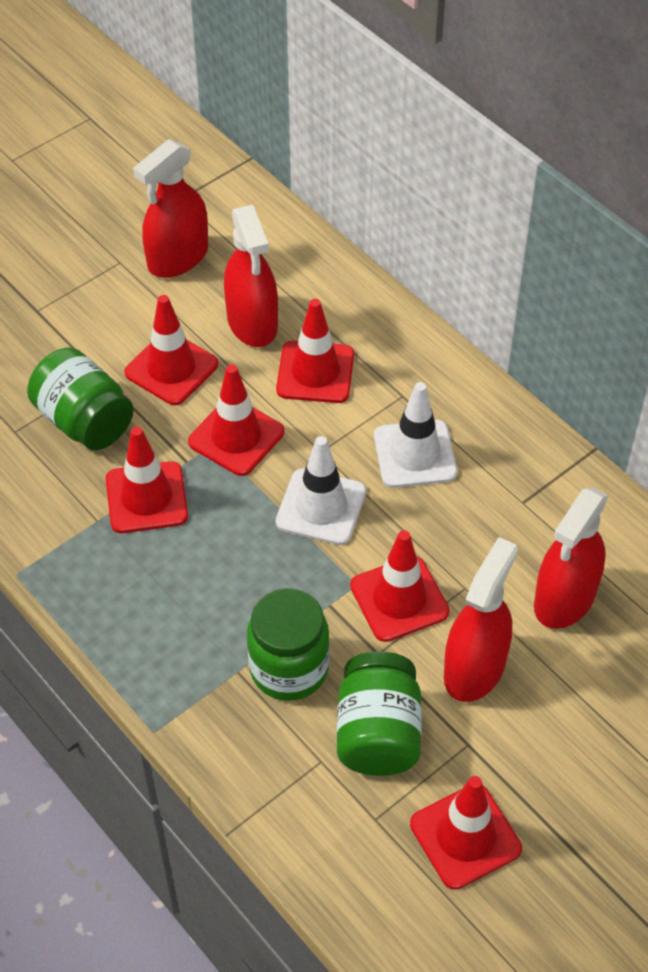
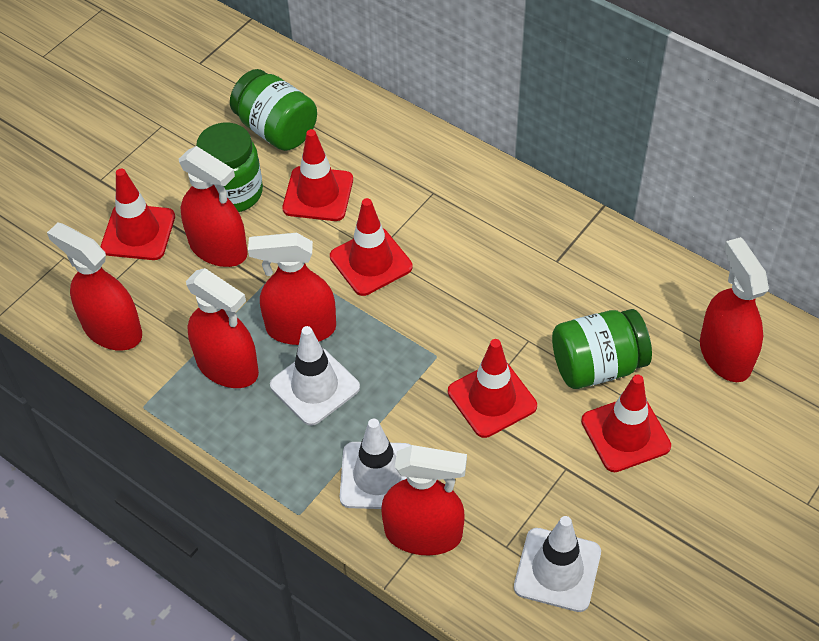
red spray bottle: [133,139,208,278] [224,205,278,347] [444,537,518,702] [534,487,609,629] = 4 -> [47,222,142,351] [179,146,248,267] [186,268,259,388] [248,233,336,345] [381,445,467,555] [700,237,769,382] = 6
red traffic cone: [106,427,188,533] [124,295,218,405] [188,364,284,476] [276,299,354,403] [350,530,449,642] [410,776,522,890] = 6 -> [101,169,175,260] [282,129,353,221] [330,198,413,296] [448,339,537,438] [581,375,671,472] = 5
white traffic cone: [276,436,366,545] [374,382,457,488] = 2 -> [270,326,360,426] [340,419,411,509] [514,516,601,612] = 3

